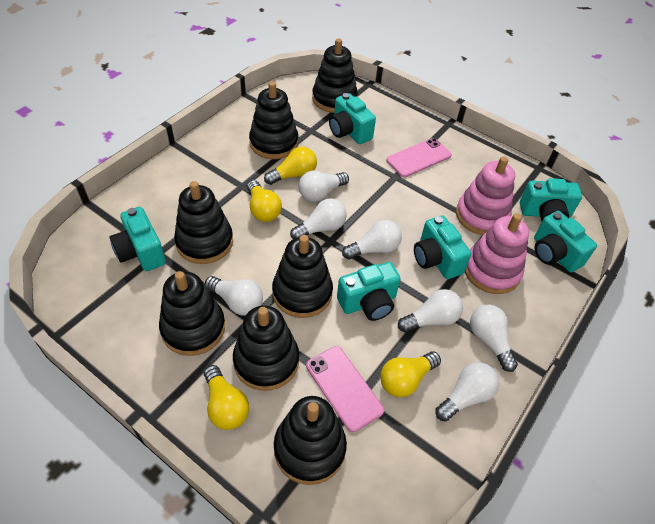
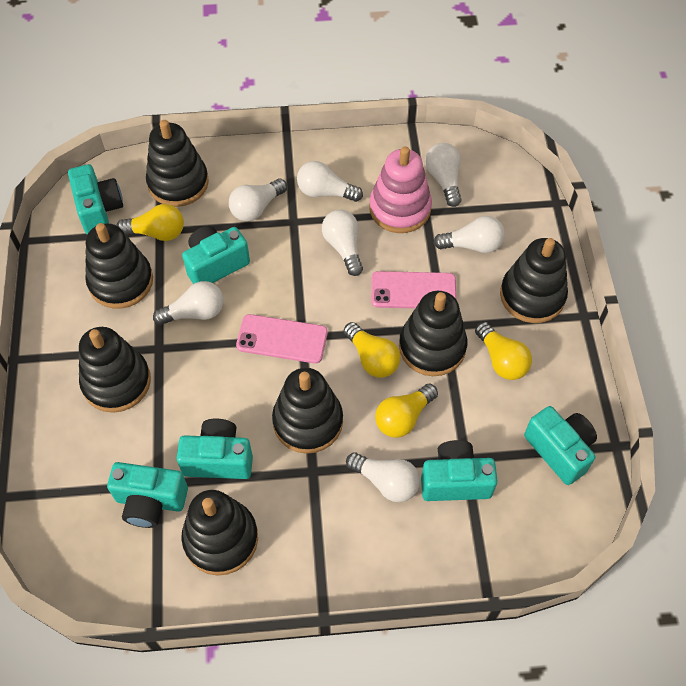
pink stacking toy: [456,156,515,235] [465,213,529,294] = 2 -> [369,146,432,233] = 1

